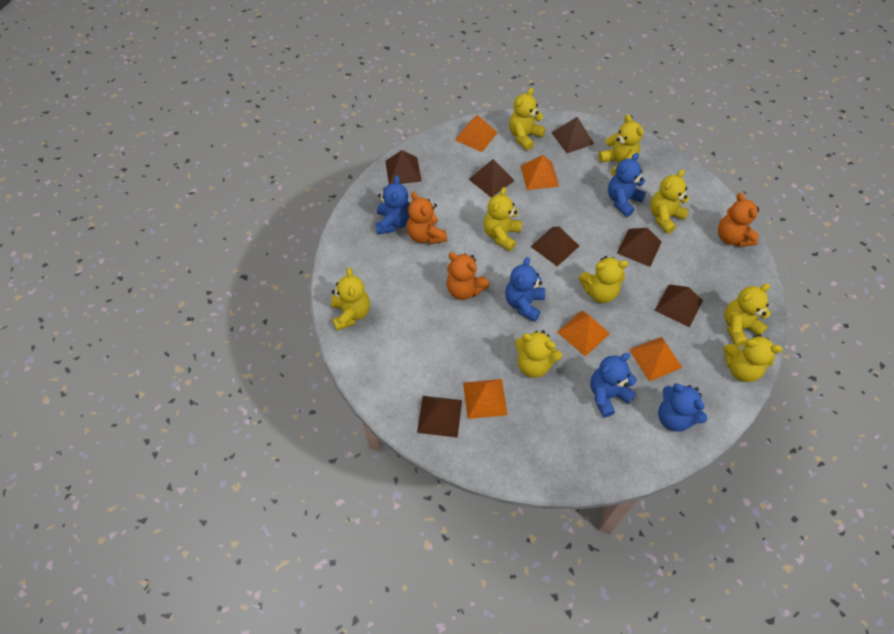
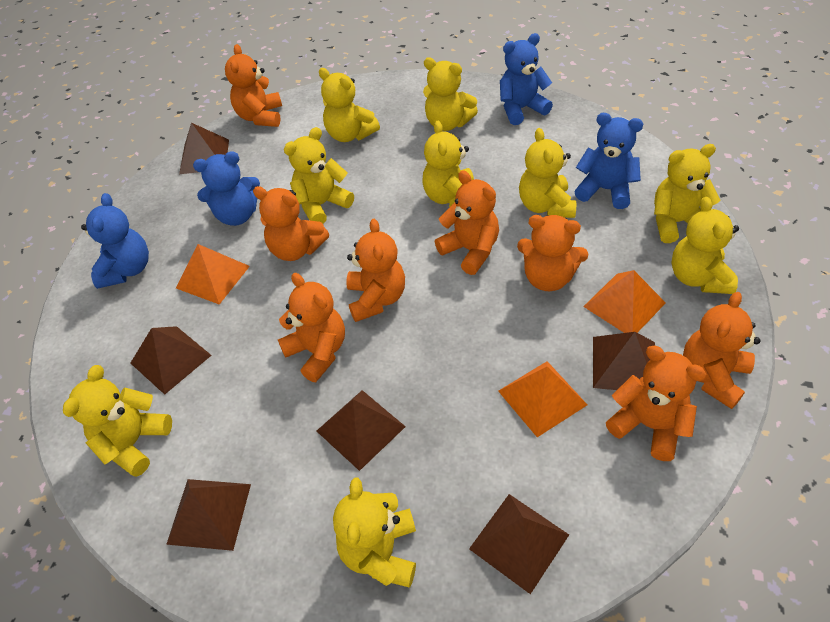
blue teddy bear: [375,175,410,234] [505,257,545,322] [590,353,637,417] [608,153,646,217] [658,383,707,432] = 5 -> [81,193,149,289] [193,151,260,226] [500,33,553,125] [574,113,643,209] = 4
brown pyramid: [385,150,422,184] [417,396,462,438] [469,159,515,198] [531,227,579,267] [552,117,594,153] [617,228,662,267] [655,284,703,327] = 7 -> [131,326,212,395] [166,479,251,551] [179,123,229,174] [317,390,406,471] [469,494,569,594] [593,332,655,390] = 6
orange pyramid: [455,115,498,152] [463,379,508,419] [521,155,559,190] [557,310,610,357] [629,337,682,381] = 5 -> [176,244,250,305] [498,361,587,437] [583,270,666,333] = 3
orange teddy bear: [407,192,447,245] [446,252,489,300] [718,193,759,247] = 3 -> [225,44,282,127] [253,186,329,261] [278,273,345,382] [346,219,405,322] [435,171,499,275] [517,215,588,291] [606,346,707,461] [683,292,761,409] = 8

